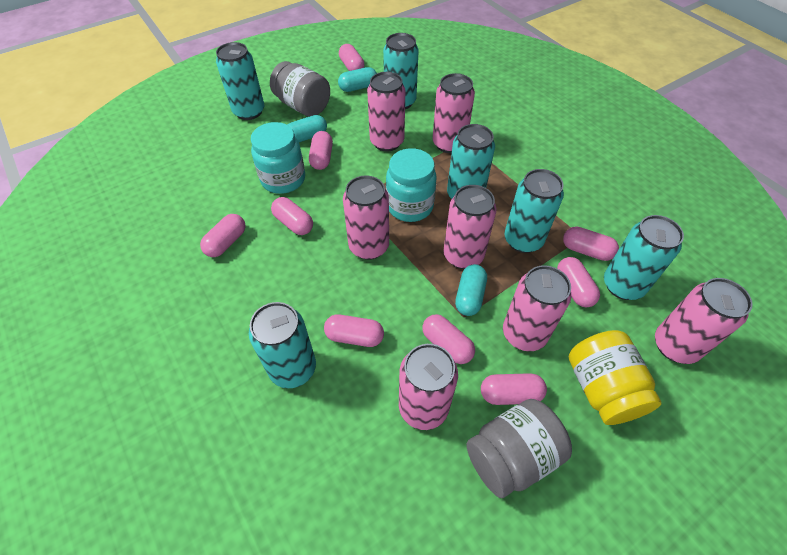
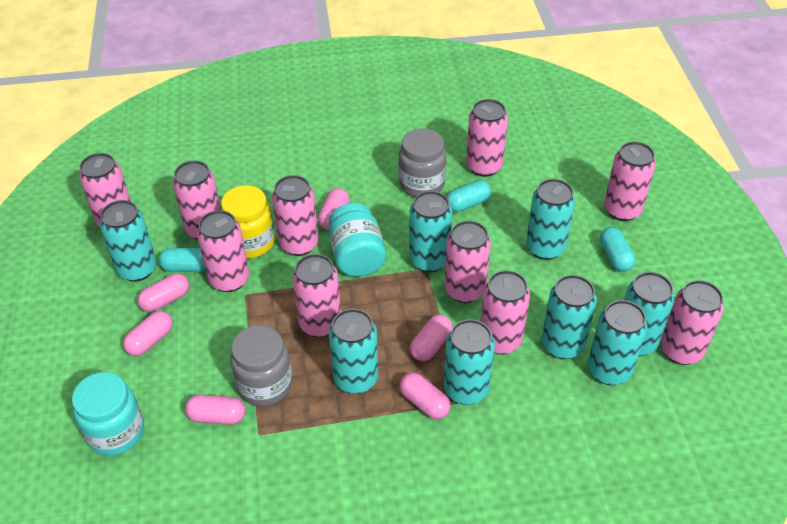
pink can: [343,176,389,260] [367,72,405,151] [399,344,458,430] [433,73,475,153] [443,185,496,269] [503,265,571,351] [655,278,753,364] = 7 -> [79,153,131,228] [173,161,221,240] [197,210,249,292] [272,175,319,256] [292,254,341,338] [444,221,491,303] [466,99,508,177] [480,270,530,355] [604,142,656,221] [661,280,724,365] = 10
pink capsule: [200,214,246,257] [271,197,313,235] [309,131,333,170] [324,314,384,347] [339,44,364,71] [422,314,475,364] [481,373,547,405] [557,257,600,307] [563,227,619,261] = 9 -> [123,311,173,356] [138,273,189,312] [185,394,246,425] [318,188,349,230] [400,373,451,419] [410,314,452,361] = 6
turquoise can: [216,42,264,120] [249,302,316,388] [383,33,419,109] [447,124,495,199] [504,169,564,253] [604,215,684,300] = 6 -> [100,200,157,282] [329,309,378,394] [409,191,452,272] [444,319,495,405] [526,179,575,260] [542,275,597,359] [588,300,647,385] [624,272,674,356] = 8

